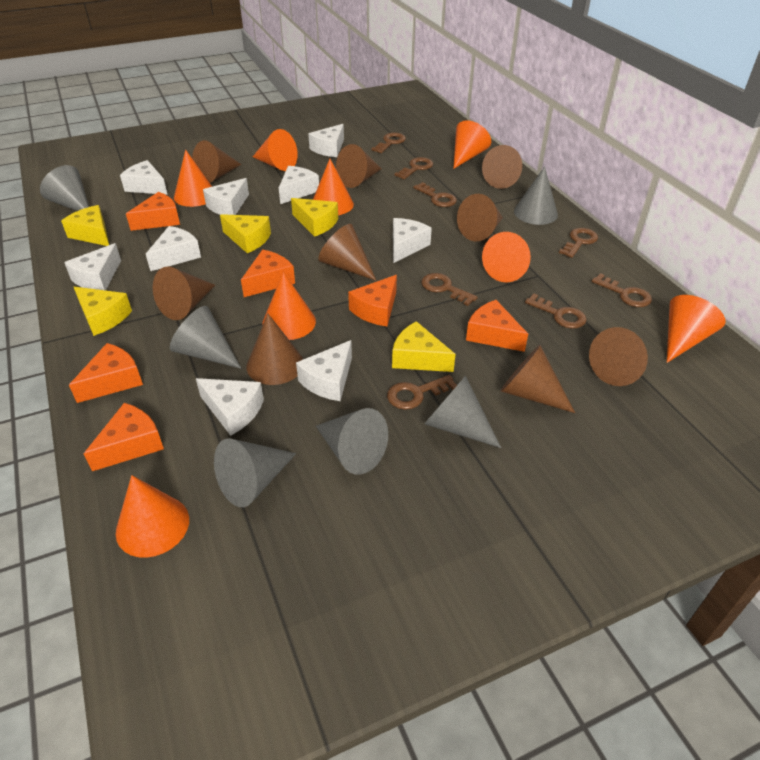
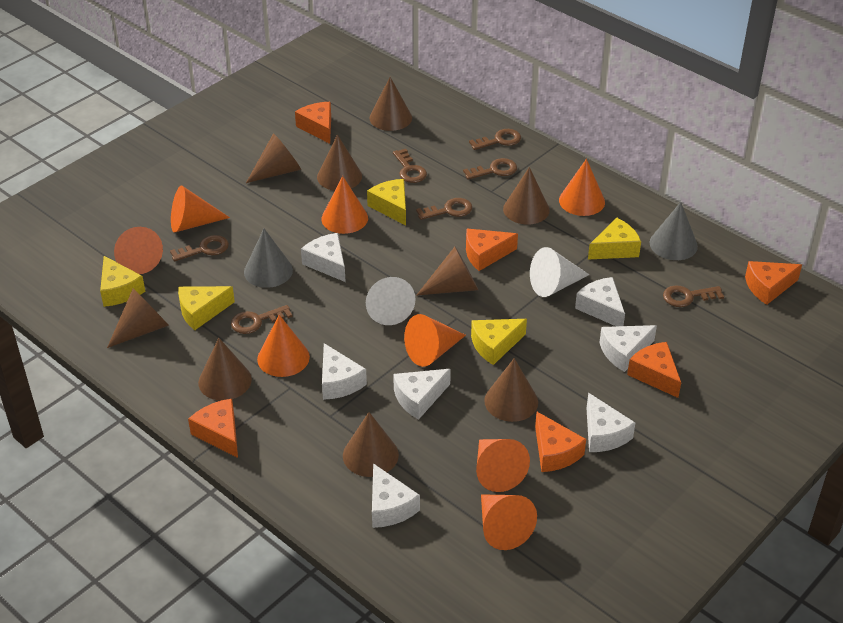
brown key: [371,133,406,153] [387,375,457,410] [394,157,433,179] [413,182,457,207] [421,273,478,306] [525,294,587,329] [559,228,598,258] [591,273,652,307] = 8 -> [170,235,229,261] [231,305,293,334] [393,149,427,183] [416,198,472,220] [463,158,517,180] [469,129,521,150] [663,285,724,307] = 7
grey cone: [40,165,89,211] [170,306,241,369] [214,438,296,507] [316,408,388,475] [424,376,501,448] [514,166,558,225] = 6 -> [244,229,293,288] [649,202,698,260] = 2
white cheese: [64,243,121,290] [120,160,168,195] [146,226,201,271] [196,378,264,436] [203,178,249,215] [279,166,319,204] [296,340,352,401] [308,124,344,157] [393,218,432,263] = 9 -> [301,233,346,282] [322,343,367,400] [372,463,420,528] [393,369,451,420] [575,277,625,326] [587,393,635,452] [599,325,657,372] = 7
white cone: none = 0 -> [366,277,416,325] [530,247,589,297] = 2

